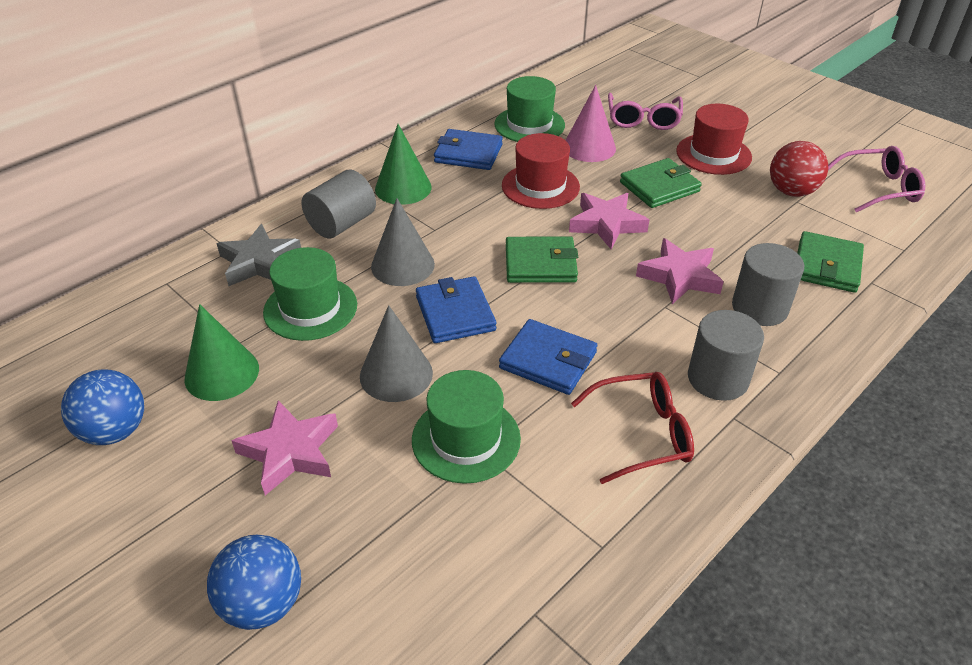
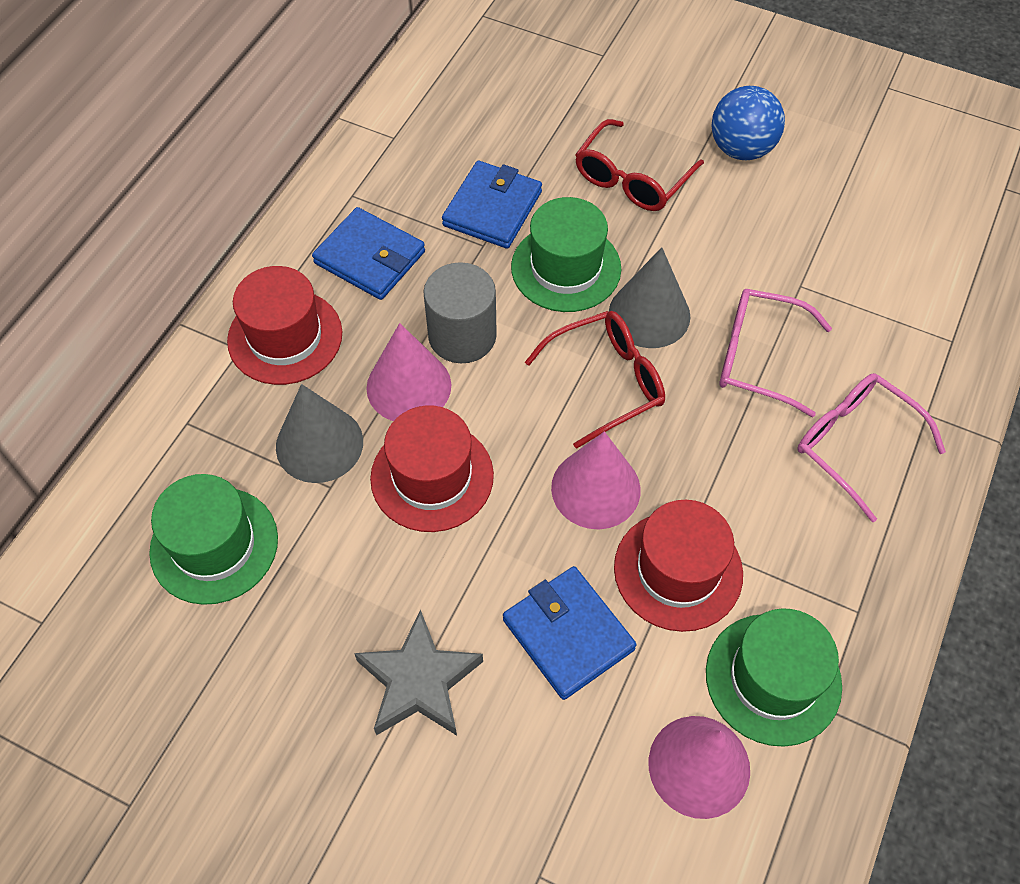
blue ball: [61,370,144,445] [207,535,301,630] = 2 -> [711,86,785,160] = 1
green cone: [184,304,259,401] [375,124,432,205] = 2 -> none = 0
green wallet: [506,236,578,283] [620,158,702,208] [797,231,864,293] = 3 -> none = 0
grey cylinder: [301,169,376,238] [688,310,764,401] [732,243,804,326] = 3 -> [423,262,497,363] = 1
pink cone: [566,85,616,162] = 1 -> [367,323,451,421] [551,431,641,529] [649,716,750,819] = 3
pink star: [231,401,338,495] [569,193,649,249] [636,238,724,304] = 3 -> none = 0
red ball: [770,141,828,197] = 1 -> none = 0
red glasses: [571,372,694,484] = 1 -> [525,311,665,449] [575,119,704,211] = 2
red hat: [502,133,580,209] [676,104,752,175] = 2 -> [227,266,342,385] [370,405,494,532] [614,500,743,632] = 3

